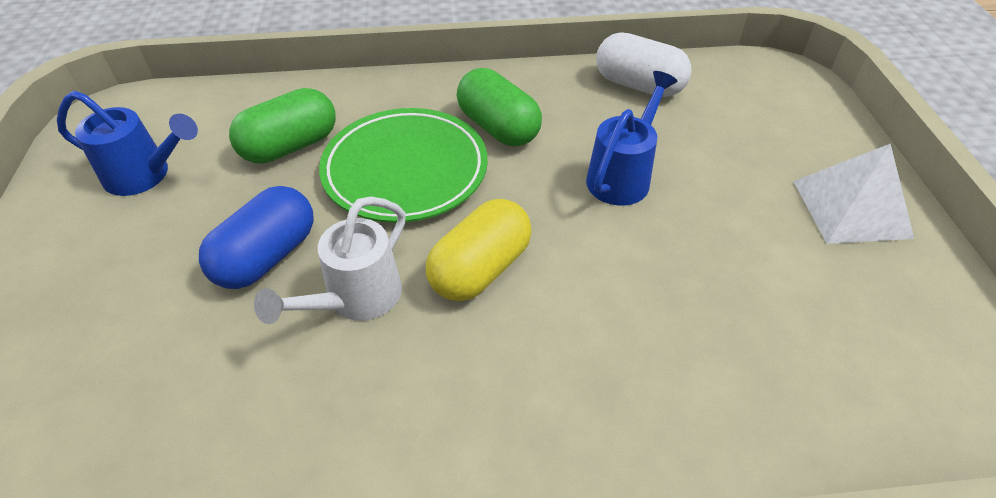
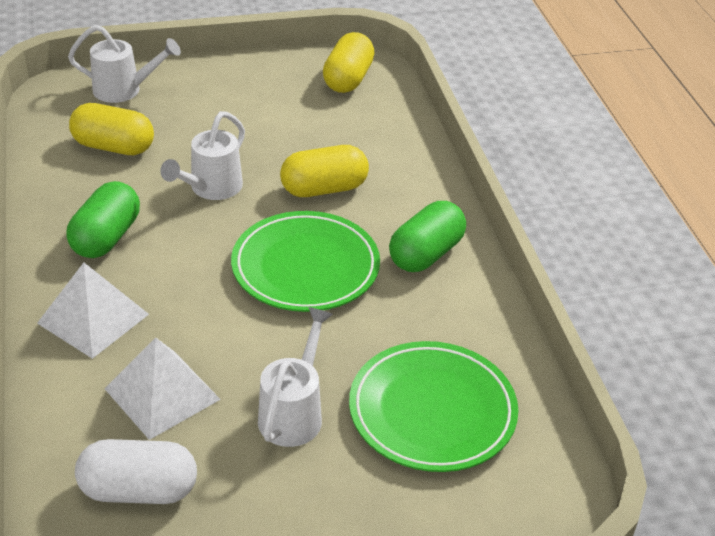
blue capsule: [199,186,314,289] = 1 -> none = 0
blue watering can: [57,91,198,196] [586,71,678,206] = 2 -> none = 0
green plate: [319,108,488,223] = 1 -> [231,211,380,312] [349,341,518,472] = 2
white pyramid: [793,144,914,244] = 1 -> [37,263,149,359] [105,338,221,440] = 2
white watering can: [254,196,406,324] = 1 -> [68,25,181,103] [160,111,245,200] [258,307,333,447] = 3
yellow capsule: [426,199,532,301] = 1 -> [69,103,154,155] [280,145,369,197] [323,32,374,93] = 3

